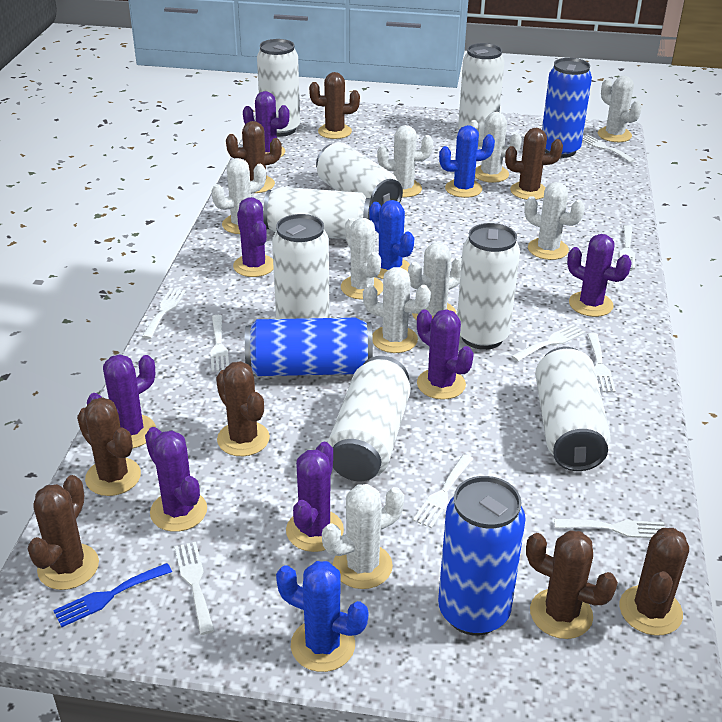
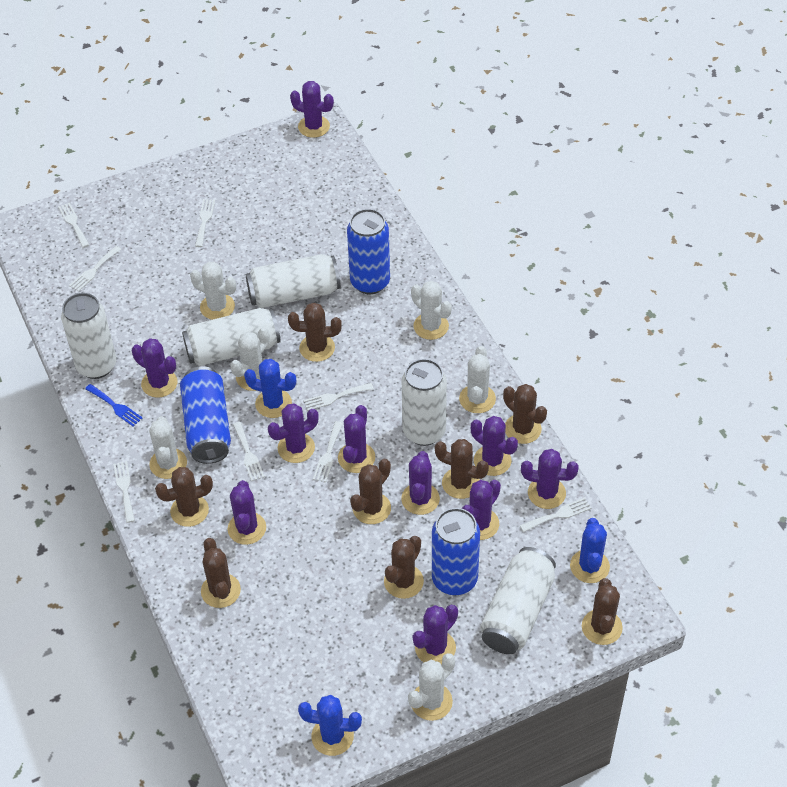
purple cactus: [87,354,156,449] [145,427,207,532] [233,197,274,277] [243,91,289,157] [286,442,344,552] [417,309,474,400] [567,234,632,317] = 7 -> [132,338,177,398] [228,480,266,545] [268,403,319,463] [290,81,334,138] [338,405,375,473] [401,451,440,515] [413,605,458,665] [462,480,501,540] [471,416,518,476] [521,449,579,509] = 10
white cactus: [211,158,266,234] [322,484,404,589] [341,218,383,299] [363,267,431,353] [377,125,433,198] [408,242,462,320] [469,112,522,183] [524,182,585,260] [598,76,642,142] = 9 -> [149,416,187,479] [190,262,236,320] [230,327,270,391] [408,653,455,721] [411,281,452,340] [459,346,496,413] = 6
white can: [257,39,300,137] [263,187,372,239] [272,214,330,319] [316,142,403,206] [328,356,411,481] [457,223,520,350] [458,43,505,135] [535,347,611,471] = 8 -> [61,293,116,379] [182,308,281,366] [246,254,341,308] [402,359,447,446] [480,547,556,654] = 5
white fork: [142,288,186,339] [174,542,214,635] [210,315,229,372] [413,454,473,528] [511,324,585,362] [554,519,665,538] [582,135,635,163] [587,333,616,392] [619,225,635,269] = 9 -> [58,203,89,248] [69,246,121,292] [113,461,135,523] [195,199,215,247] [233,422,265,481] [304,383,374,411] [313,421,343,482] [520,497,591,532] = 8

